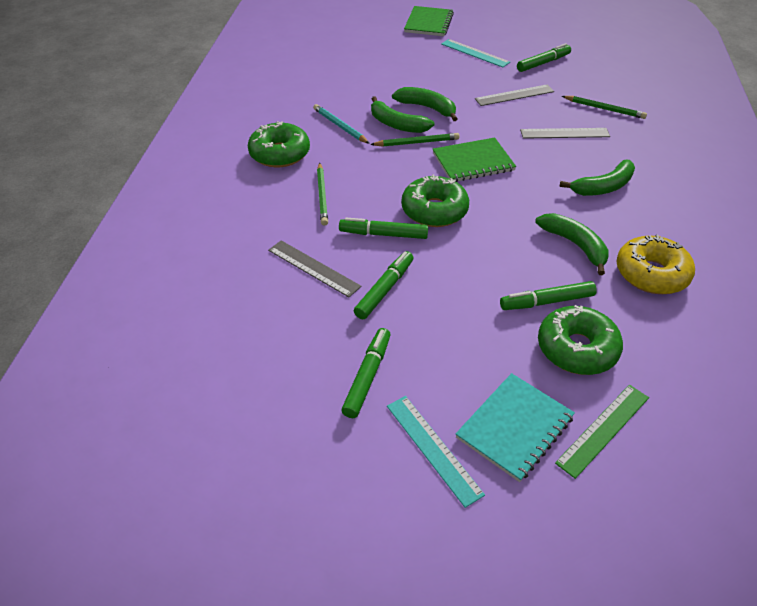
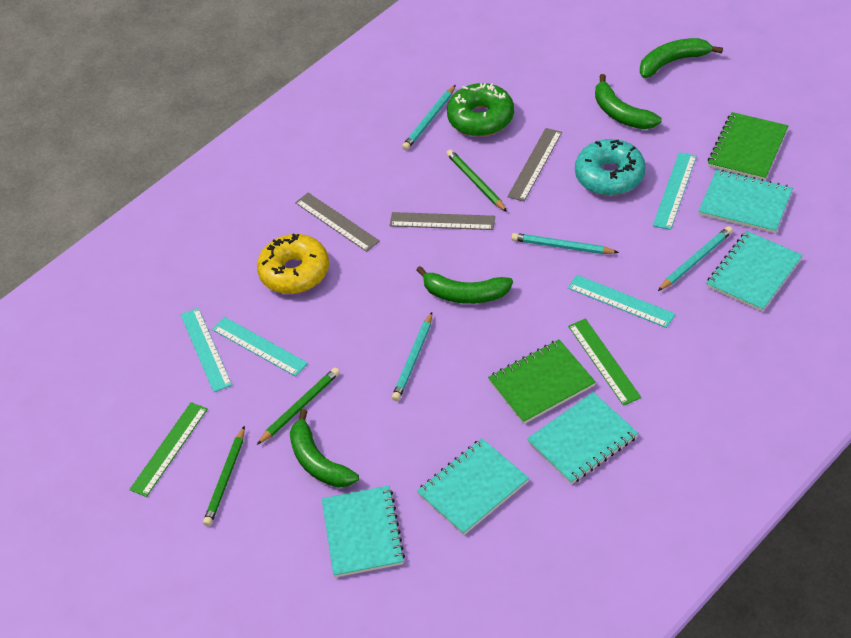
green donut: [248,121,310,167] [401,174,469,227] [538,305,623,375] = 3 -> [447,83,514,136] = 1
green marker: [339,218,428,239] [341,328,391,418] [354,251,414,319] [500,281,597,310] [517,43,571,72] = 5 -> none = 0
green ruler: [555,385,649,479] = 1 -> [129,402,208,497] [568,318,641,406] = 2
turquoise donut: none = 0 -> [575,139,646,196] = 1
turquoise notebook: [456,373,575,482] = 1 -> [322,485,405,577] [417,438,529,535] [527,392,638,484] [698,170,793,233] [706,231,803,312] = 5
turquoise pencil: [313,104,370,144] = 1 -> [392,312,432,401] [402,85,456,150] [512,233,619,254] [658,226,733,291] = 4
turquoise ruler: [387,396,485,508] [441,39,510,67] = 2 -> [181,308,232,392] [212,317,308,377] [568,275,675,328] [653,152,697,230] = 4

